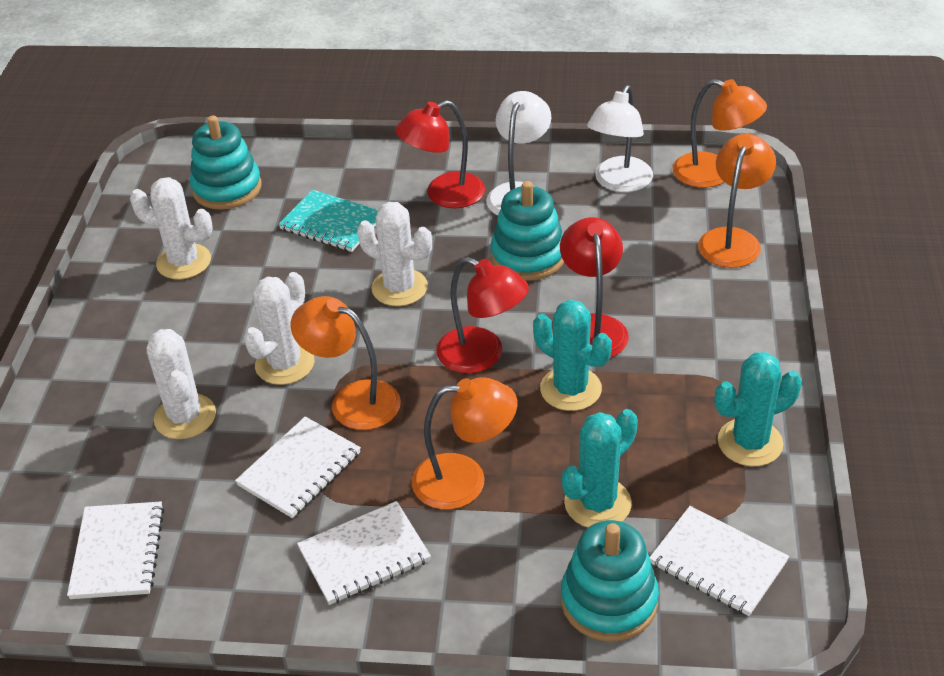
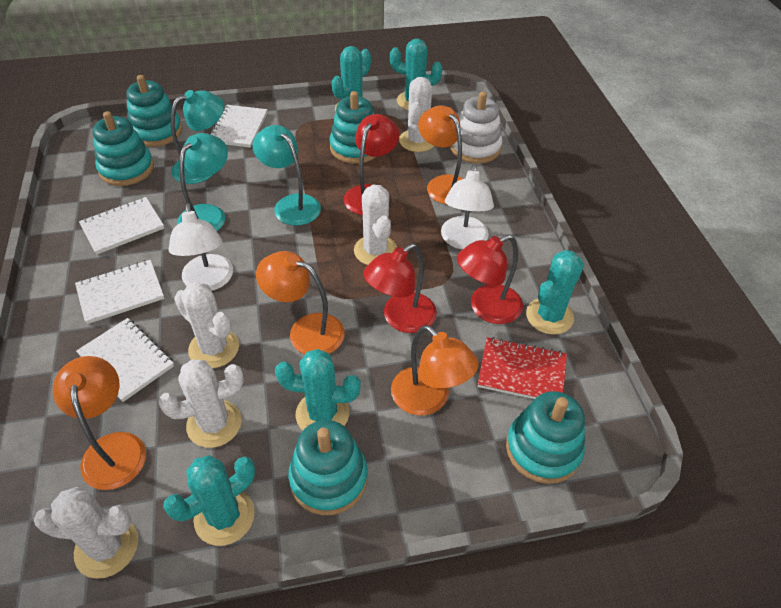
red notebook: none = 0 -> [478,337,567,399] = 1
turquoise cactus: [533,300,612,411] [562,409,638,527] [715,352,802,466] = 3 -> [163,455,255,546] [275,349,361,430] [331,46,371,111] [390,39,443,110] [526,250,584,335] = 5
turquoise lamp: none = 0 -> [171,90,224,184] [177,133,228,231] [252,125,321,226] = 3
turquoise notebook: [279,190,378,252] = 1 -> none = 0
turquoise stacking toy: [190,116,262,210] [490,181,564,281] [561,520,659,641] = 3 -> [92,111,154,186] [126,75,182,147] [288,420,368,515] [329,91,375,164] [506,391,585,484] = 5
white cactus: [130,177,213,279] [147,329,216,439] [244,272,314,385] [357,202,432,306] = 4 -> [34,487,138,579] [158,359,244,448] [174,282,239,368] [354,185,397,265] [399,77,434,152] = 5
white stacking toy: none = 0 -> [450,91,502,164] = 1

